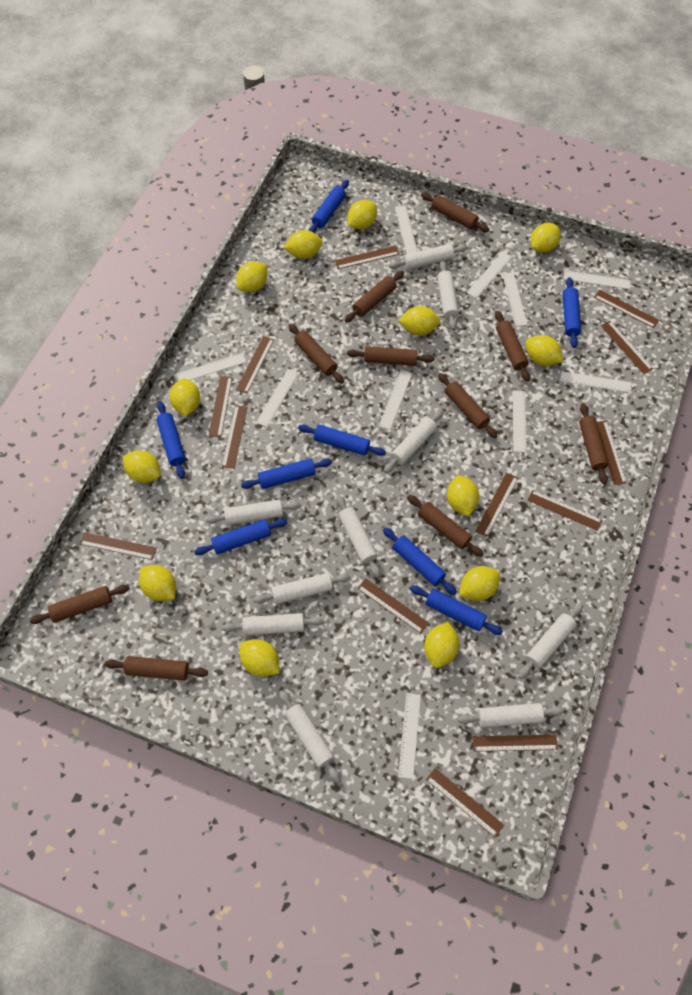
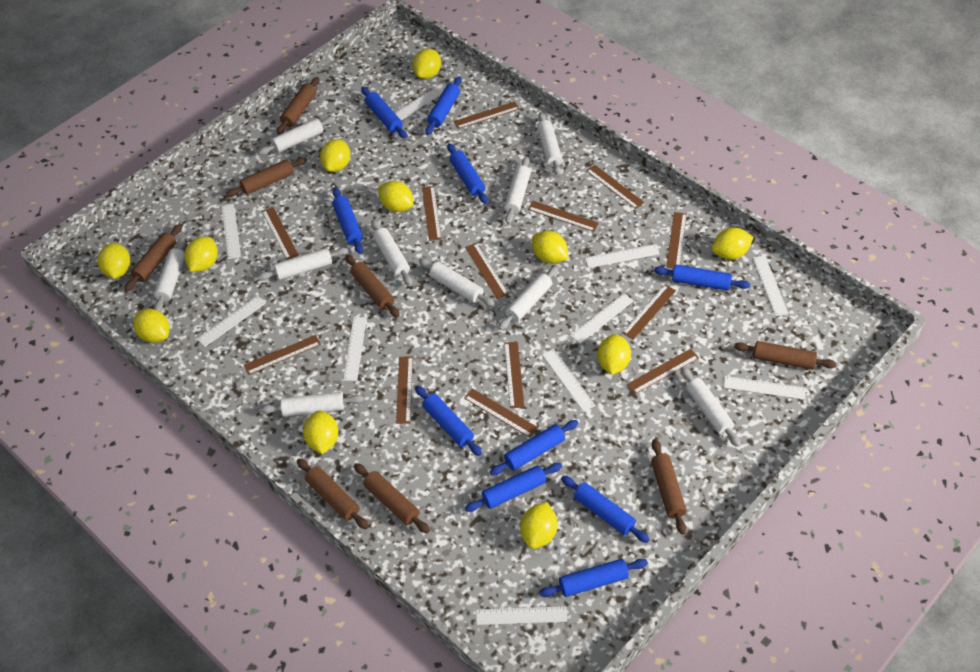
blue rolling pin: [156,401,186,479] [194,518,288,555] [241,458,332,489] [298,424,386,456] [308,180,349,233] [383,527,457,595] [410,586,503,635] [563,277,581,348] = 8 -> [332,187,363,254] [361,87,407,139] [415,385,482,456] [425,77,462,135] [447,143,488,204] [465,463,562,512] [490,420,578,476] [539,559,648,597] [561,475,650,543] [654,264,750,291] = 10
brown rolling pin: [30,585,129,624] [105,656,208,680] [289,324,344,383] [344,271,404,322] [347,346,435,366] [407,495,484,557] [421,193,490,232] [438,373,497,438] [495,311,530,381] [579,403,608,484] = 10 -> [124,224,182,291] [226,157,307,197] [277,77,319,134] [297,458,369,529] [345,254,400,317] [354,463,430,534] [651,439,686,535] [734,341,836,370] = 8
yellow lemon: [123,451,161,483] [139,565,176,601] [170,378,200,416] [236,262,267,292] [240,639,280,677] [283,230,323,259] [348,200,377,230] [398,306,440,335] [424,622,459,668] [447,475,479,517] [459,566,500,601] [525,335,563,366] [531,223,561,253] = 13 -> [98,243,130,279] [133,309,170,343] [184,237,218,272] [303,410,339,454] [320,139,350,172] [378,181,414,212] [413,49,441,79] [520,502,558,549] [532,231,568,264] [597,334,631,375] [712,227,754,260] = 11

